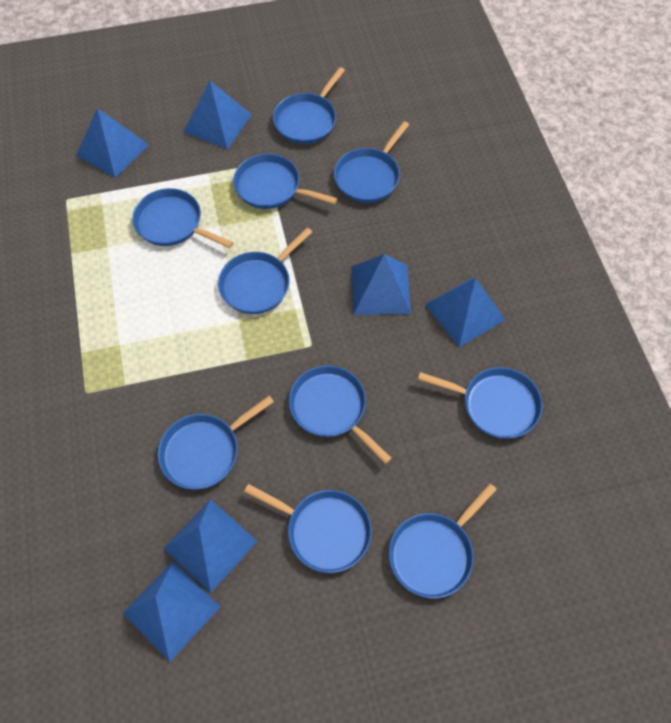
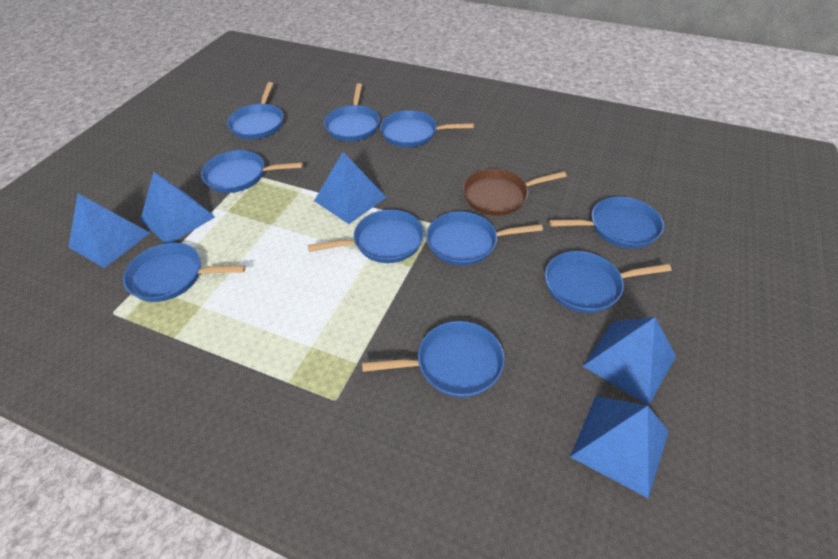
blue pyramid: [76,108,149,178] [123,561,220,662] [163,499,258,593] [184,81,252,149] [351,254,411,315] [425,278,506,347] = 6 -> [68,194,150,268] [140,171,215,244] [314,152,387,224] [570,396,669,498] [583,317,676,405] = 5
brown pan: none = 0 -> [463,169,567,216] = 1

